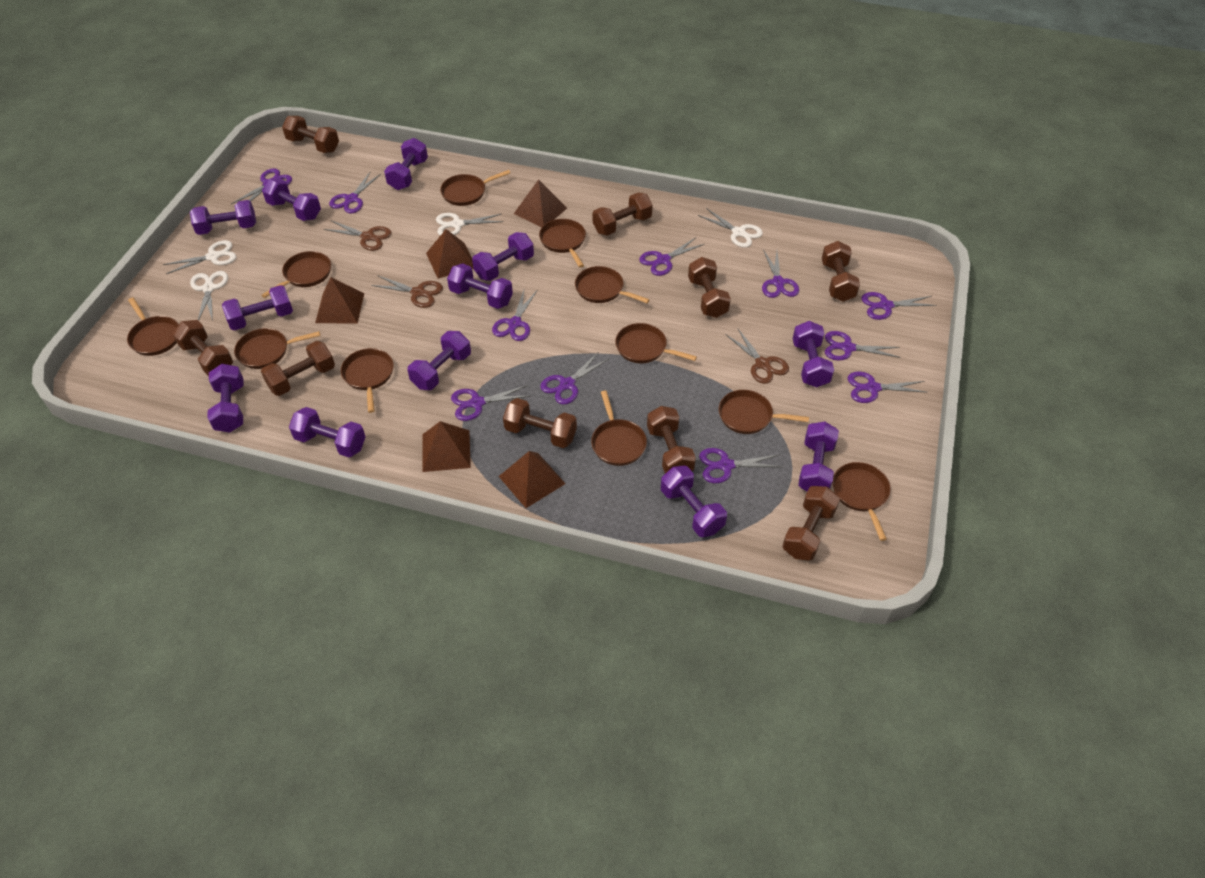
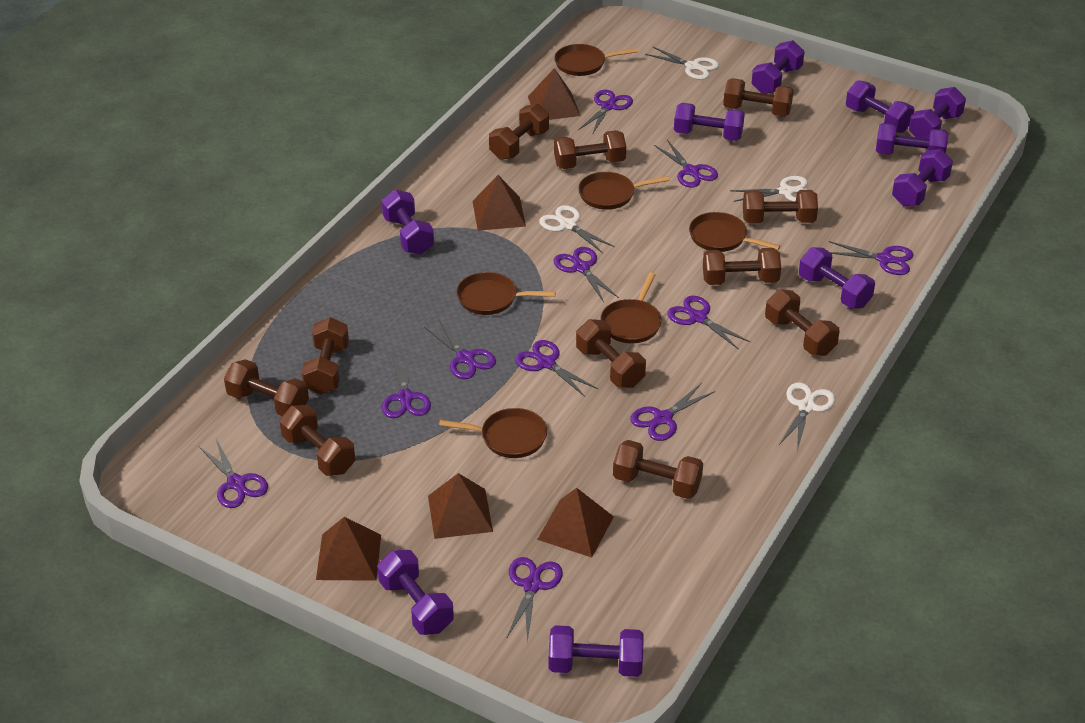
brown dumbbell: [173,320,233,376] [261,341,335,396] [282,116,339,153] [503,398,577,448] [593,193,653,236] [647,406,696,474] [688,257,731,318] [782,486,840,561] [822,241,860,302] = 9 -> [224,359,309,416] [279,405,355,476] [302,317,349,395] [489,104,549,160] [554,130,626,169] [576,319,646,388] [613,440,703,499] [703,248,781,285] [723,78,794,117] [743,190,818,223] [765,289,840,356] = 11
brown pan: [127,298,179,356] [234,328,320,369] [261,251,331,298] [341,348,394,413] [440,170,510,206] [539,219,586,268] [575,266,650,303] [591,391,647,466] [615,323,697,363] [719,390,809,434] [833,462,891,541] = 11 -> [439,408,547,458] [456,272,556,315] [554,44,638,76] [578,172,670,210] [600,273,662,343] [689,212,780,252] = 6
brown scissors: [324,220,391,251] [371,275,443,308] [726,328,789,384] = 3 -> none = 0
purple dumbbell: [190,200,256,235] [207,364,243,433] [222,285,293,330] [262,178,321,221] [289,407,366,457] [384,138,428,190] [407,331,471,390] [447,263,513,309] [472,232,534,281] [661,466,727,537] [793,321,834,387] [798,421,839,491] = 12 -> [377,550,454,635] [381,189,434,255] [548,625,644,677] [674,103,745,141] [751,40,805,94] [799,247,875,308] [846,80,914,133] [876,123,948,155] [892,149,953,206] [909,87,966,139] = 10

